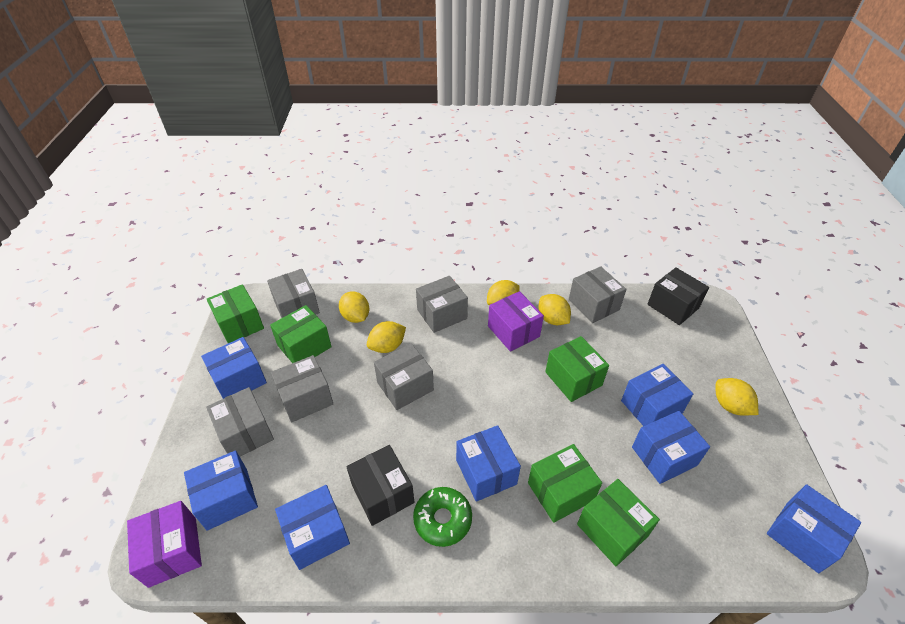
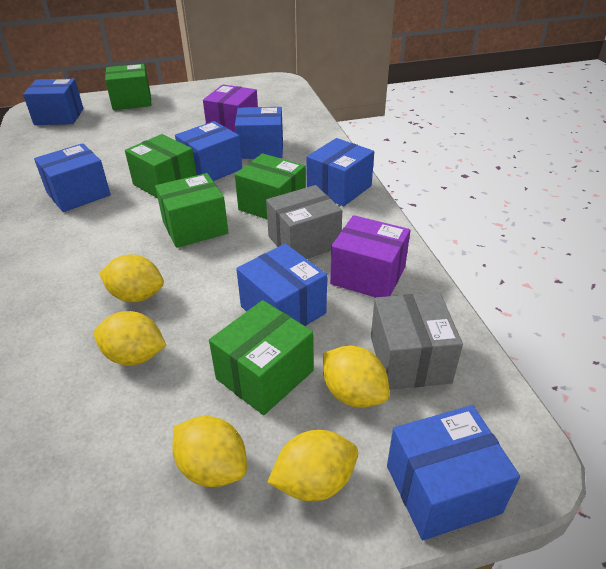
black box: [346,445,414,526] [647,268,709,325] = 2 -> none = 0
green donut: [413,487,472,547] = 1 -> none = 0
grey box: [206,387,274,457] [267,269,320,318] [271,355,333,423] [374,343,434,410] [416,276,468,333] [569,266,626,323] = 6 -> [266,185,342,259] [371,292,463,390] = 2

